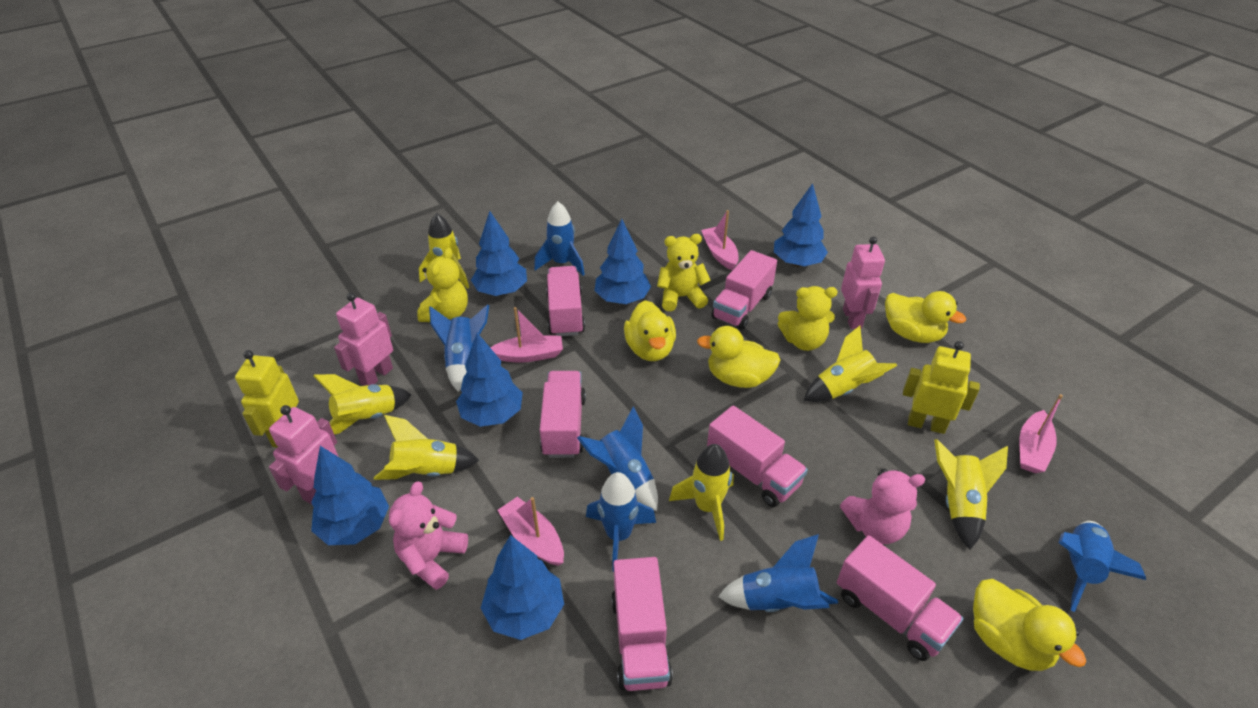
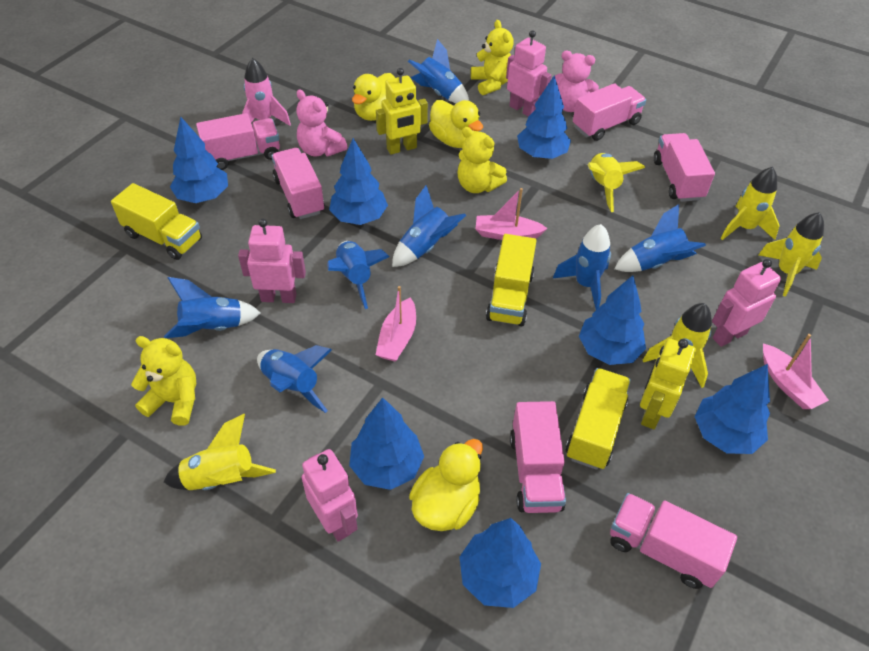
blue rocket: [429,304,489,392] [534,201,585,276] [577,406,658,511] [586,472,656,572] [718,534,838,612] [1059,521,1146,612] = 6 -> [164,277,261,338] [257,345,332,413] [327,241,389,309] [392,185,466,267] [408,39,469,103] [553,224,611,310] [615,204,706,272] = 7
blue tree: [311,446,389,545] [456,333,523,427] [471,211,527,296] [481,535,564,640] [594,219,651,304] [774,183,828,267] = 6 -> [170,117,228,203] [329,138,388,225] [349,398,424,490] [459,518,541,608] [517,75,571,159] [579,275,646,365] [695,364,770,454] = 7
pink boat: [491,307,563,363] [497,497,564,566] [701,210,739,270] [1020,394,1063,473] = 4 -> [376,286,416,362] [476,188,548,240] [763,334,829,409] = 3
pink robot: [269,405,338,504] [334,293,393,386] [841,236,885,329] = 3 -> [238,218,306,303] [302,449,358,541] [506,30,552,117] [712,259,781,347] = 4
pink rocket: none = 0 -> [242,58,291,126] = 1
yellow duck: [624,300,676,361] [697,326,781,388] [885,291,966,343] [973,579,1086,671] = 4 -> [352,73,395,121] [409,439,483,531] [429,100,483,148] = 3
yellow rocket: [313,374,412,435] [374,415,479,480] [419,213,469,289] [669,444,734,541] [804,326,897,402] [934,439,1008,549] = 6 -> [164,414,276,490] [588,153,645,212] [643,303,712,388] [721,167,780,240] [759,212,824,297] = 5
yellow truck: none = 0 -> [111,183,202,260] [486,234,537,326] [566,368,631,470] = 3

